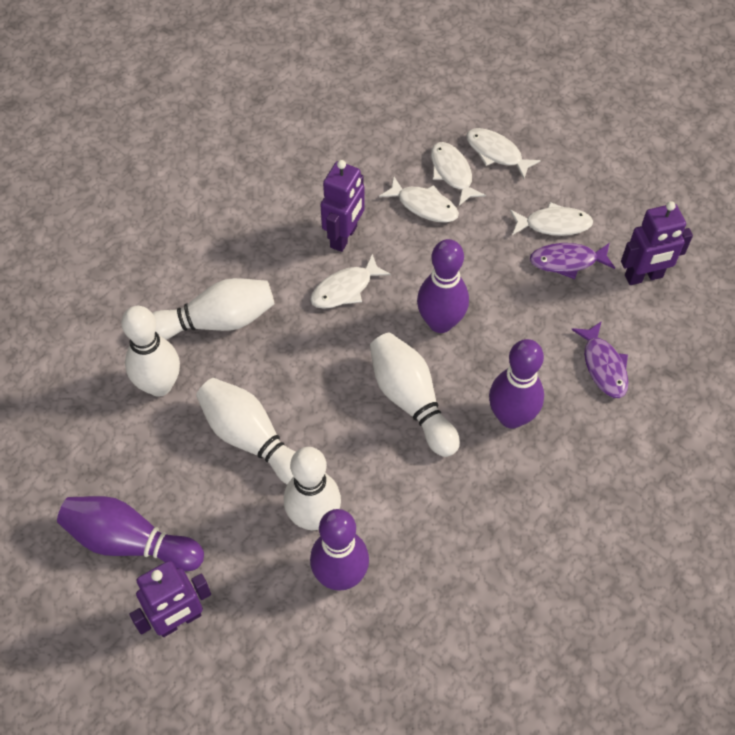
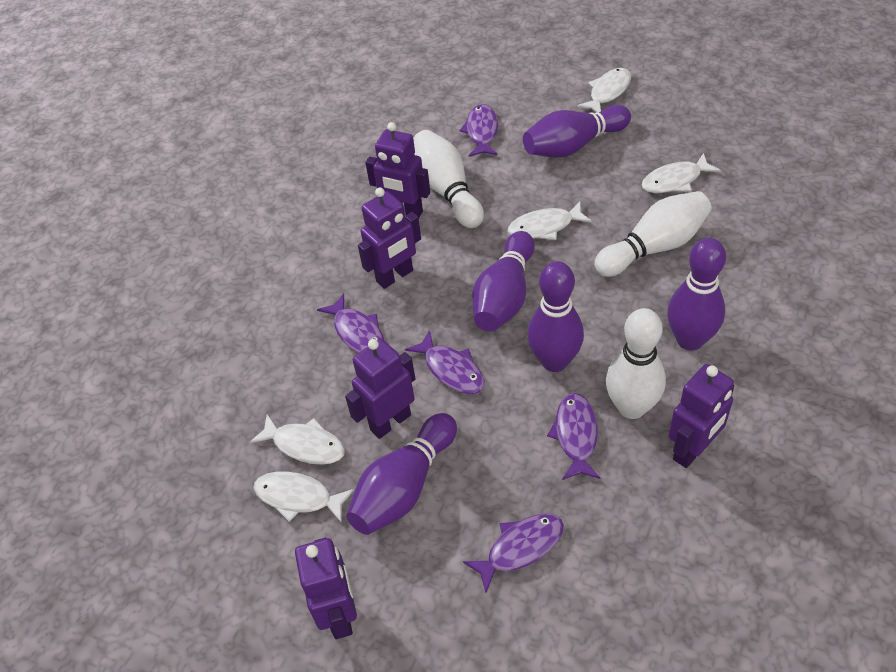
purple bowling pin: [57,496,204,571] [310,509,369,591] [417,239,469,333] [489,339,544,428] = 4 -> [346,413,457,535] [472,231,535,332] [523,105,631,158] [527,261,584,372] [667,238,726,350] = 5
purple fish: [530,243,615,279] [571,321,628,398] = 2 -> [317,293,384,353] [405,330,484,394] [459,104,498,157] [463,513,564,592] [547,393,600,480] = 5
purple robot: [129,561,211,637] [321,160,364,252] [621,201,693,285] = 3 -> [295,538,357,639] [345,338,415,439] [358,188,421,289] [365,122,430,218] [669,364,734,468] = 5
white bowling pin: [121,306,180,397] [153,278,275,340] [196,378,296,484] [284,447,341,530] [370,333,460,457] = 5 -> [413,130,484,228] [594,191,712,277] [606,308,666,419] = 3

